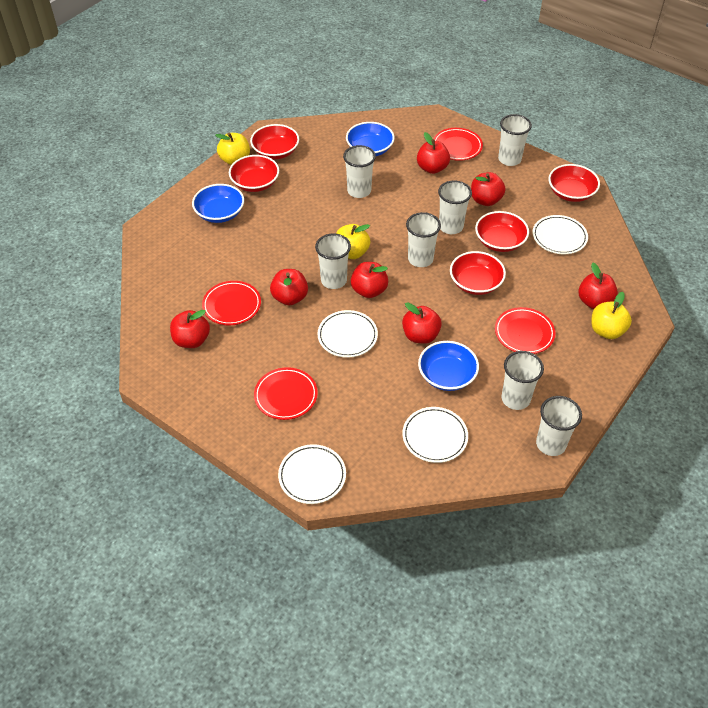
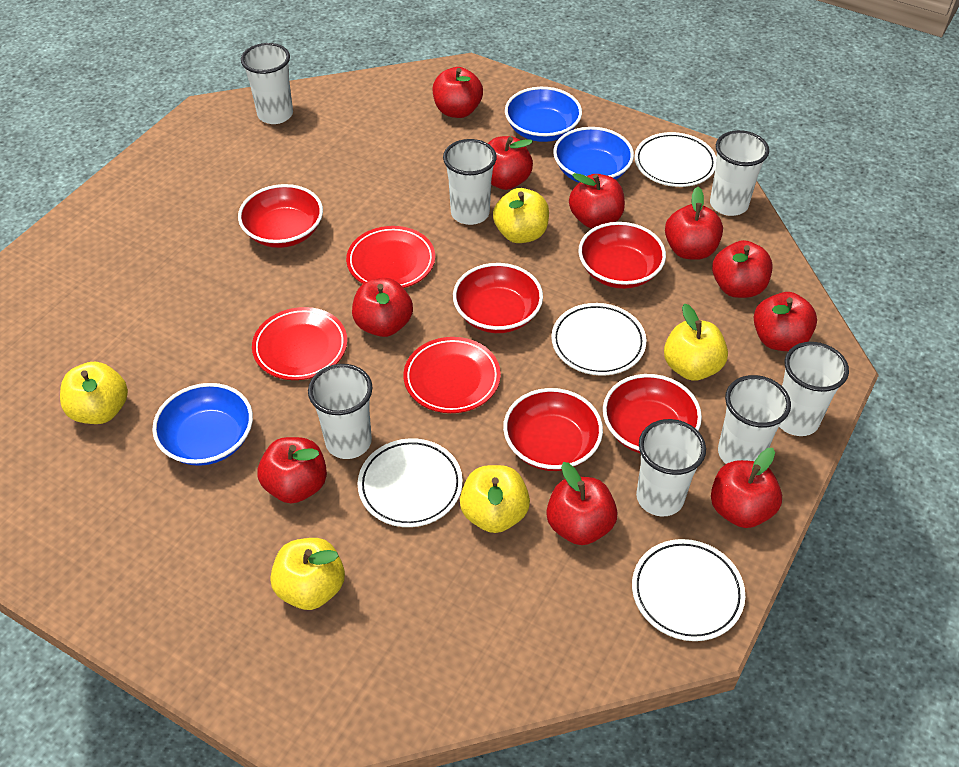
red apple: [170,310,210,348] [270,269,308,305] [351,262,388,298] [402,302,442,344] [417,132,450,174] [471,172,506,206] [578,263,618,309] = 7 -> [257,437,327,503] [352,278,413,337] [433,67,483,118] [488,136,533,190] [546,462,617,545] [569,173,625,228] [665,187,723,260] [711,448,782,528] [712,240,773,298] [754,292,817,351] = 10
red plate: [202,281,261,325] [254,367,318,420] [434,128,483,161] [495,307,555,354] = 4 -> [252,307,347,380] [346,226,435,288] [403,337,501,413] = 3
yellow apple: [215,133,250,165] [336,224,370,259] [591,292,632,339] = 3 -> [60,362,128,424] [270,538,345,610] [460,465,530,533] [493,188,549,243] [664,303,728,381] = 5

